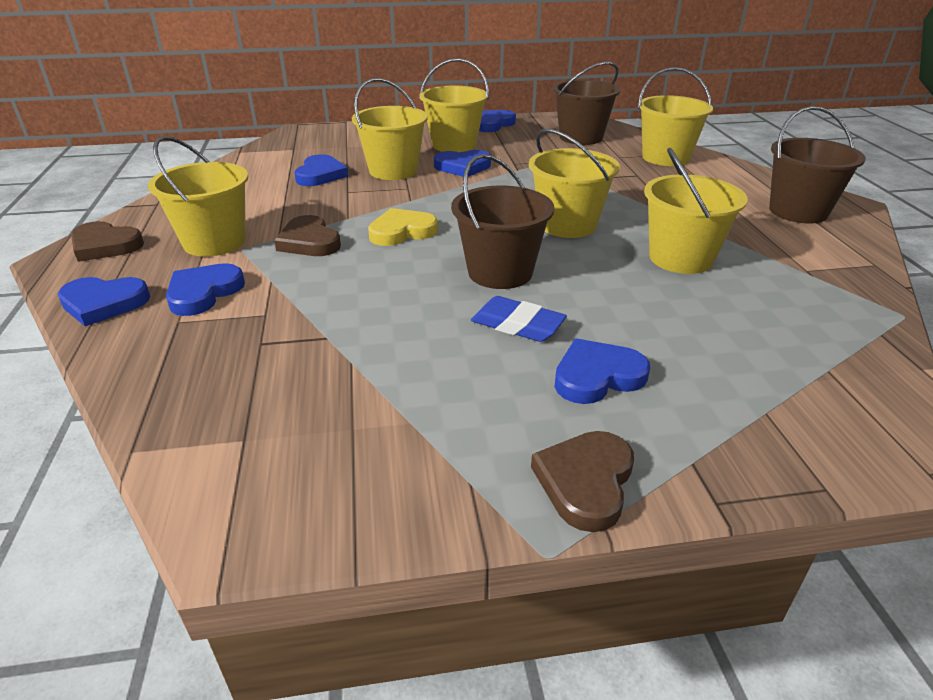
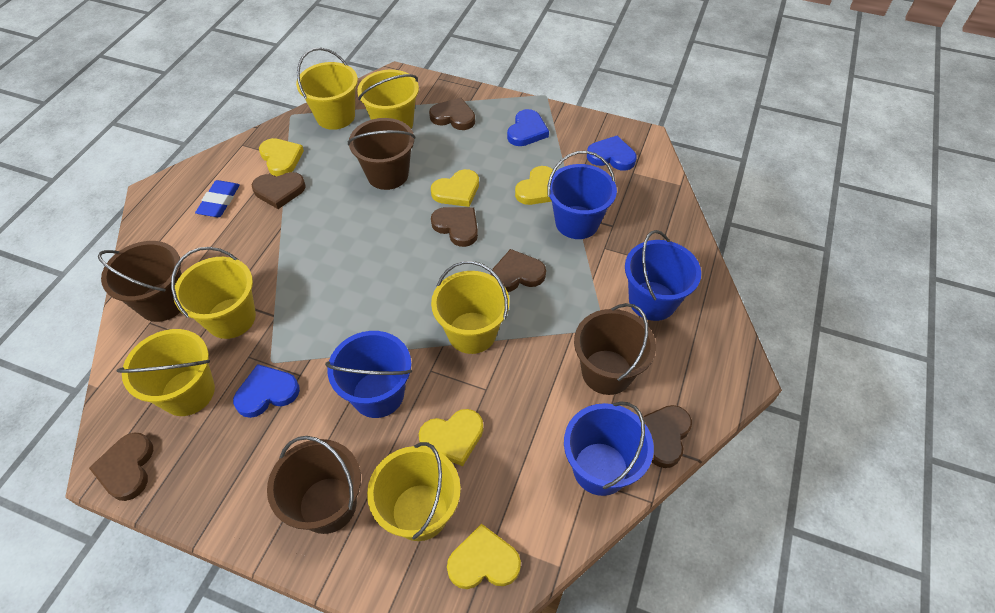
blue bucket: none = 0 -> [325,331,412,418] [547,151,617,239] [564,401,654,496] [625,230,701,321] = 4
blue heart: [58,277,150,326] [166,263,245,316] [294,154,348,186] [434,150,491,177] [479,110,516,132] [554,339,650,404] = 6 -> [233,364,300,418] [507,109,549,146] [587,136,637,171] = 3
brown bucket: [451,154,555,289] [553,62,620,145] [769,106,866,223] = 3 -> [98,241,182,322] [267,436,361,534] [348,118,416,190] [574,303,656,395] = 4
brown heart: [71,221,144,262] [274,215,341,256] [531,431,634,532] = 3 -> [89,433,153,501] [252,172,306,209] [429,98,475,130] [431,207,478,247] [491,249,546,292] [643,405,692,468] = 6
yellow heart: [368,208,438,246] = 1 -> [259,138,304,176] [419,409,483,466] [431,169,479,207] [447,524,521,589] [515,166,553,205] = 5

